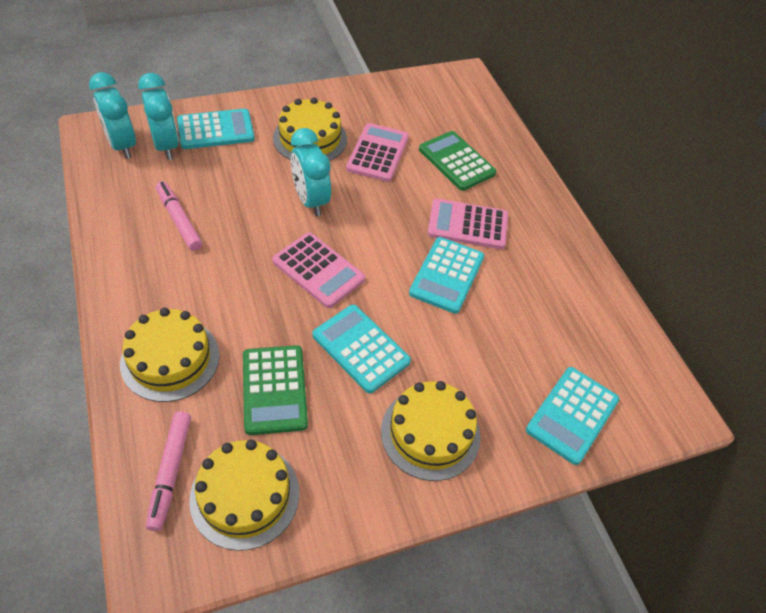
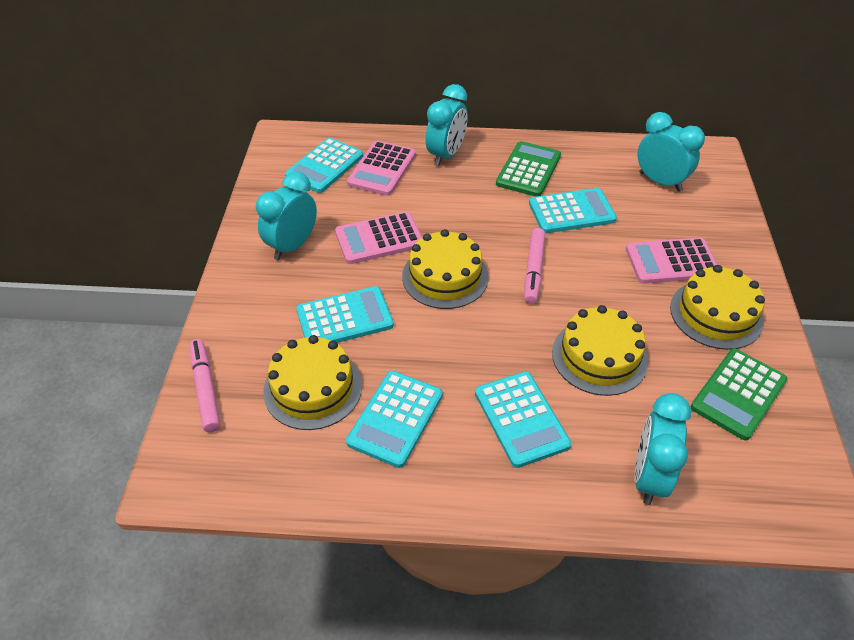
turquoise calculator: [177,109,255,149] [312,304,411,393] [409,237,484,314] [526,367,619,465] = 4 -> [285,138,363,193] [296,286,394,343] [346,371,443,468] [475,371,571,468] [529,188,617,233] = 5
turquoise clock: [89,72,136,159] [138,73,179,160] [291,128,331,217] = 3 -> [256,171,317,260] [426,84,468,166] [634,393,691,505] [637,112,705,192] = 4

